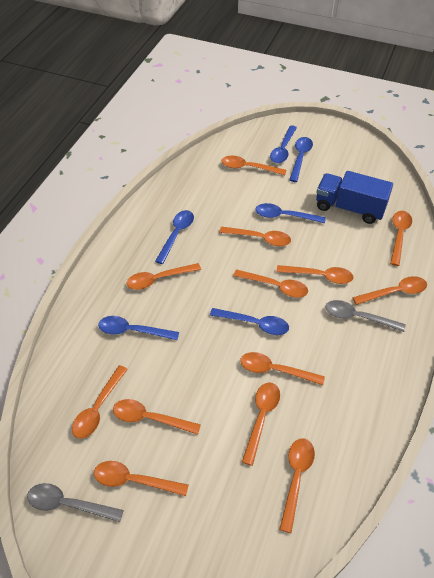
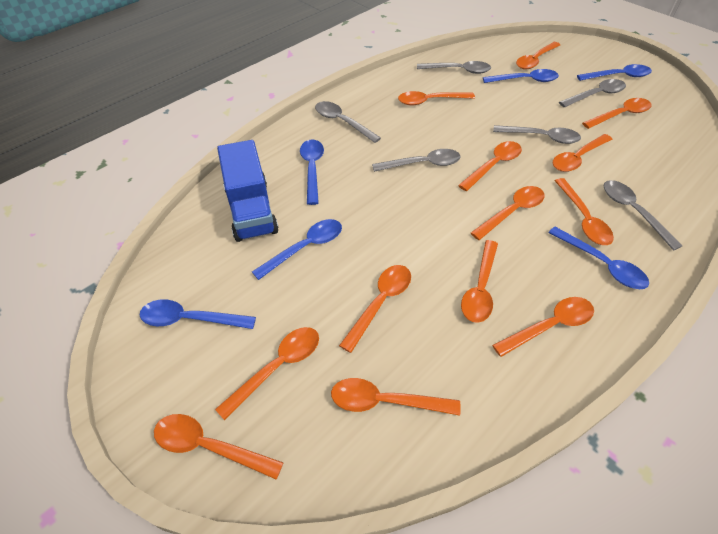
grey spoon: [27,483,124,522] [326,300,406,332] = 2 -> [315,101,381,143] [372,149,461,172] [417,61,491,74] [493,125,581,144] [559,79,626,108] [603,180,682,251] = 6

